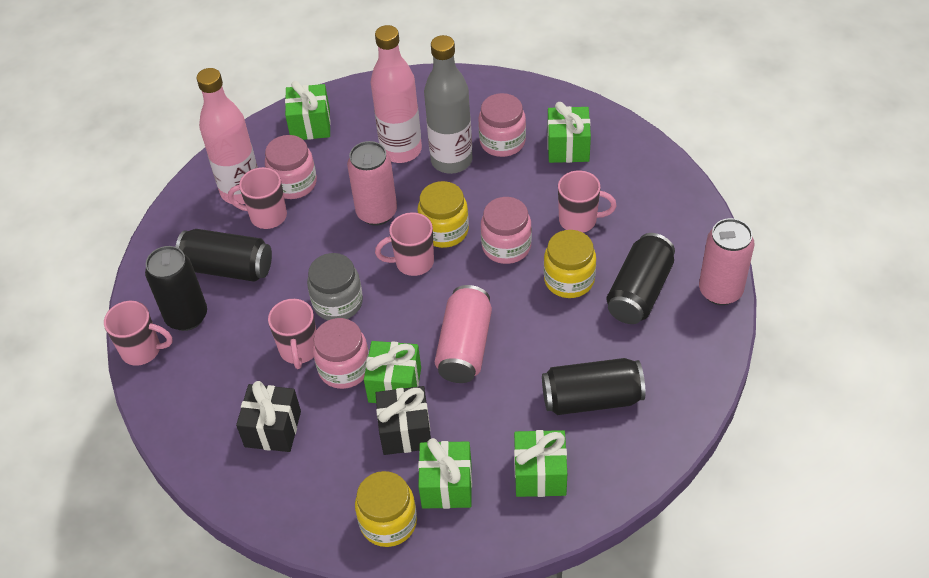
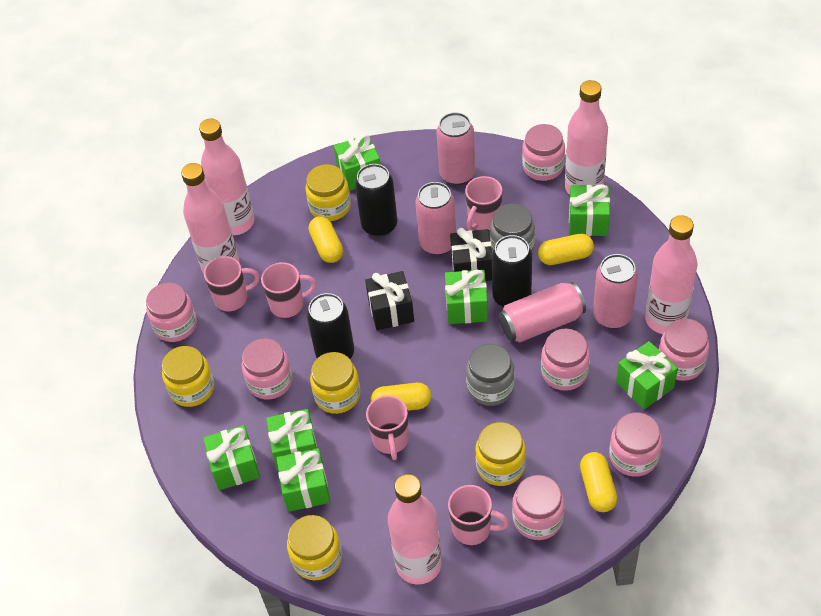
black can: [145,246,207,331] [175,229,272,282] [542,358,645,415] [606,233,675,324] = 4 -> [307,293,354,359] [355,164,398,237] [492,235,532,308] = 3
green gift: [285,81,331,140] [364,341,421,403] [418,438,472,509] [514,430,567,497] [547,102,591,163] = 5 -> [203,425,260,490] [266,409,317,470] [277,448,330,512] [334,134,381,191] [445,270,488,324] [569,184,610,236] [616,341,678,409] = 7
grey bottle: [424,35,473,174] = 1 -> none = 0
grey jar: [307,253,363,320] = 1 -> [466,344,515,406] [490,203,535,251] = 2
pink bottle: [197,68,258,204] [371,25,422,163] = 2 -> [181,163,239,273] [199,119,255,235] [388,474,442,585] [565,80,608,195] [645,215,698,334] = 5
pink can: [347,141,397,226] [435,285,492,383] [699,218,755,305] = 3 -> [415,182,456,256] [437,112,475,185] [499,282,586,342] [593,254,638,329] = 4
pink jar: [265,135,317,199] [313,318,369,389] [478,93,526,157] [481,197,532,264] = 4 -> [146,283,197,342] [242,338,292,399] [512,475,564,540] [522,124,565,181] [541,329,590,391] [609,412,662,477] [659,318,709,381] = 7
yellow capsule: none = 0 -> [309,216,343,263] [371,383,431,411] [538,234,594,265] [580,452,617,512] = 4
yellow jar: [355,471,417,547] [418,181,469,248] [544,230,596,298] = 3 -> [162,346,214,407] [287,515,342,580] [306,164,351,221] [310,352,361,414] [475,422,526,486] = 5

